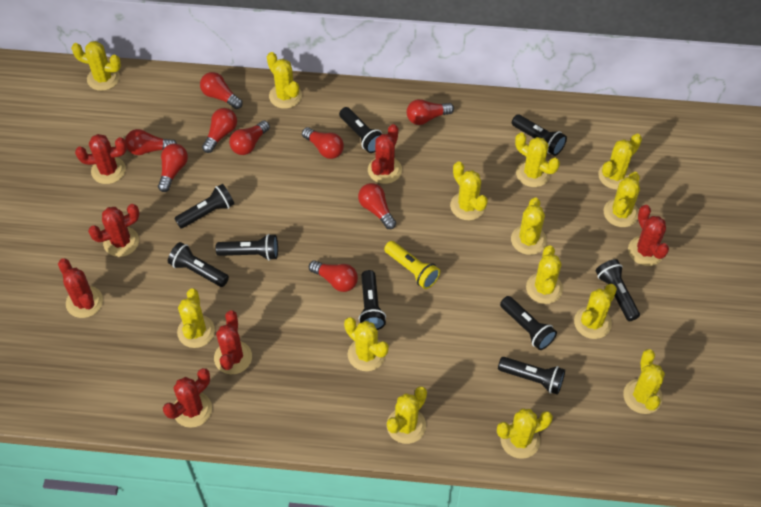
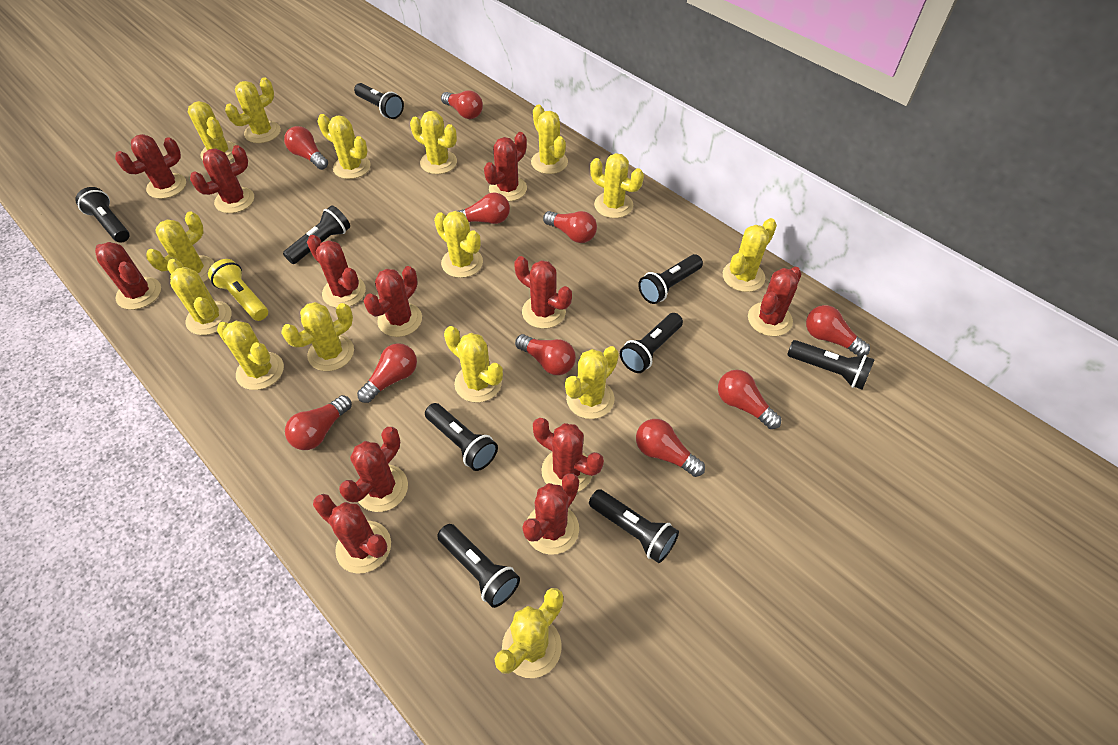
red cactus: [58,258,103,318] [75,134,127,184] [88,204,139,257] [163,368,212,428] [214,310,252,374] [368,124,402,184] [628,205,669,266] = 7 -> [95,242,161,310] [115,134,186,199] [190,145,254,213] [307,235,366,308] [313,494,391,574] [339,427,408,512] [363,266,422,337] [484,132,527,202] [514,256,572,329] [522,473,579,555] [533,418,604,492] [748,267,802,336] = 12
red light bulb: [125,129,177,155] [158,144,188,192] [200,72,243,109] [202,108,237,153] [229,120,270,155] [302,127,344,159] [309,260,358,292] [358,183,396,229] [407,99,454,125] = 9 -> [284,126,328,170] [285,395,352,450] [357,343,417,403] [441,90,483,119] [458,192,510,224] [515,334,576,375] [543,211,597,243] [636,419,705,477] [718,370,781,429] [806,305,870,356] = 10
yellow cactus: [71,41,121,91] [177,289,215,348] [267,52,302,109] [344,317,389,371] [387,386,427,444] [450,162,488,220] [497,409,553,459] [511,197,547,255] [515,133,560,187] [526,245,563,304] [574,284,617,339] [598,134,642,190] [604,172,640,227] [623,349,665,414] = 14 -> [146,212,215,282] [167,259,232,335] [188,101,236,161] [217,321,284,390] [225,77,281,143] [281,302,354,371] [317,114,371,179] [410,111,457,174] [434,211,483,278] [444,326,503,403] [494,588,564,678] [531,105,568,174] [565,346,619,419] [590,153,644,218] [723,218,777,292] = 15

